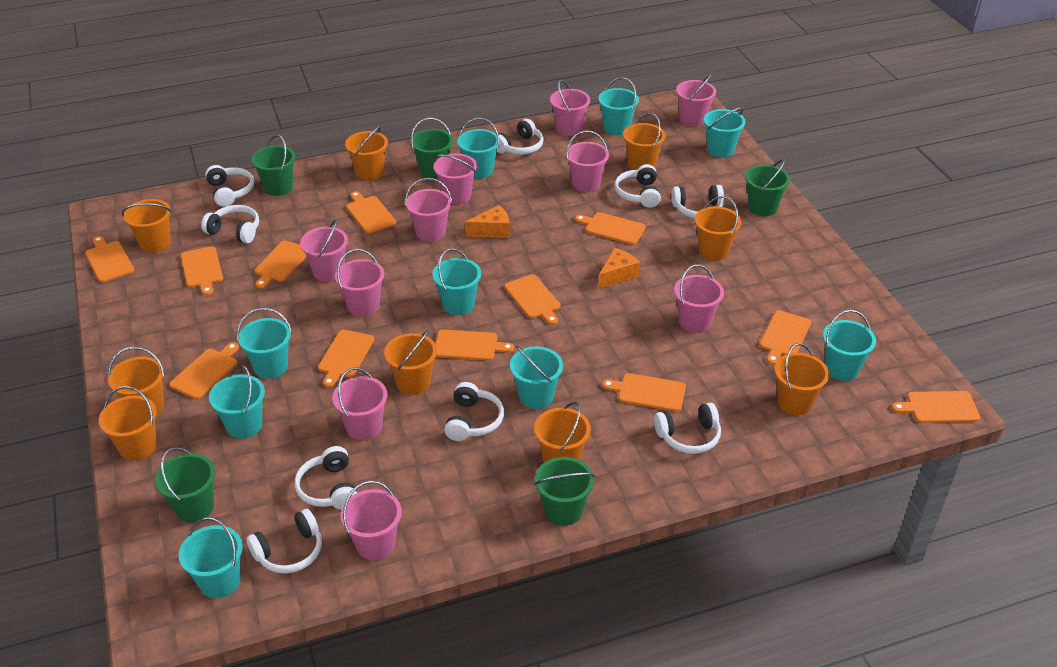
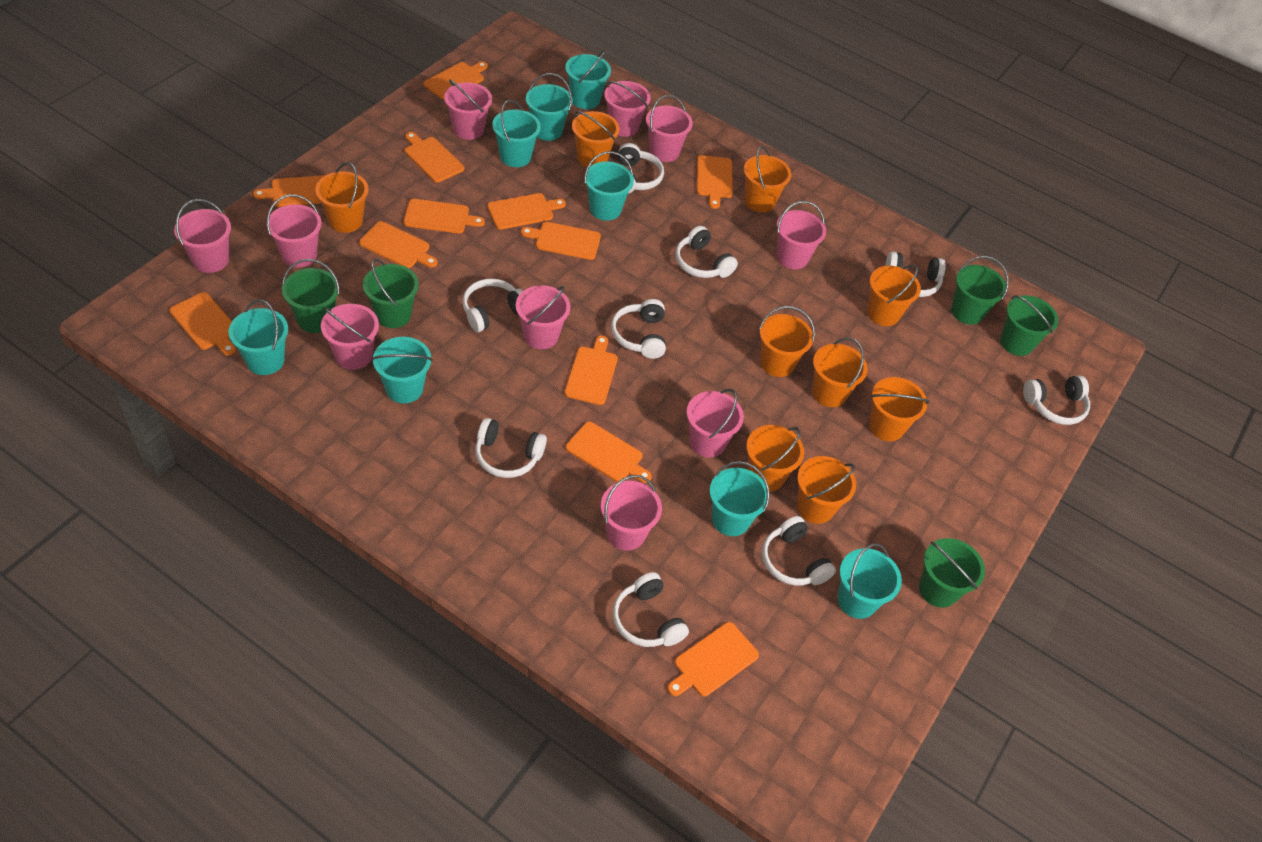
orange cheese: [465,205,509,238] [598,248,640,289] = 2 -> none = 0
turquoise bucket: [179,517,243,598] [209,365,265,438] [237,308,292,379] [432,248,481,315] [457,118,500,179] [510,345,563,409] [598,77,639,135] [704,107,745,158] [823,310,876,381] = 9 -> [229,300,288,375] [372,337,433,403] [492,100,541,167] [526,73,573,141] [565,50,611,109] [584,151,634,221] [710,461,770,536] [838,543,902,619] = 8

